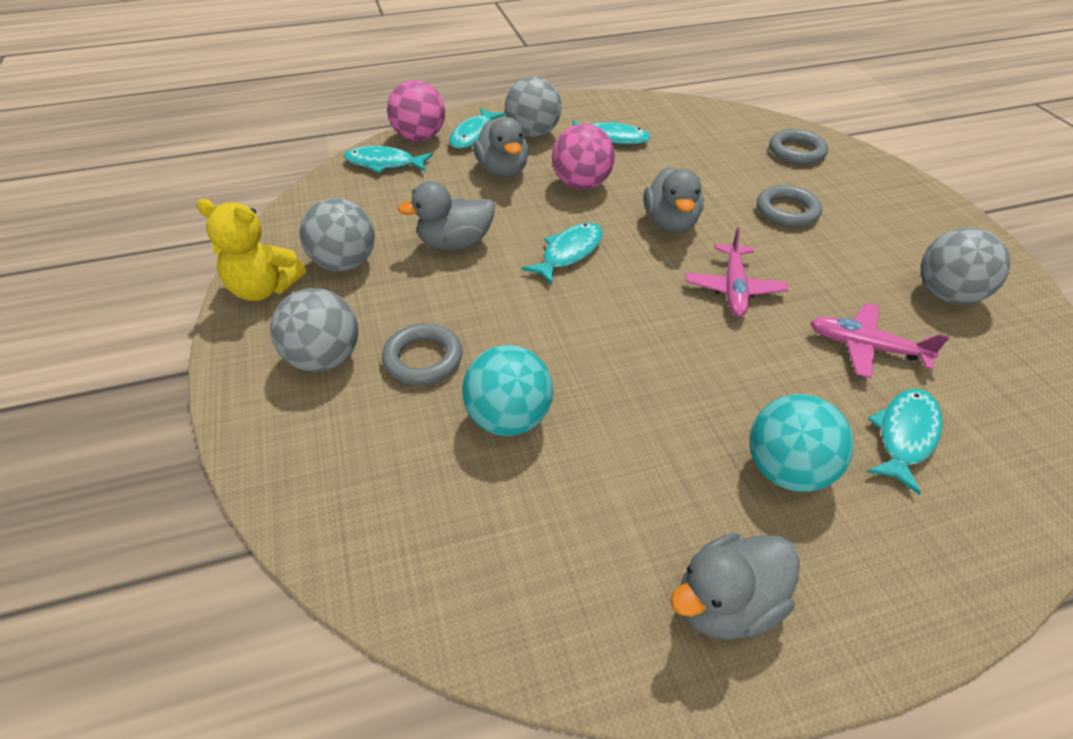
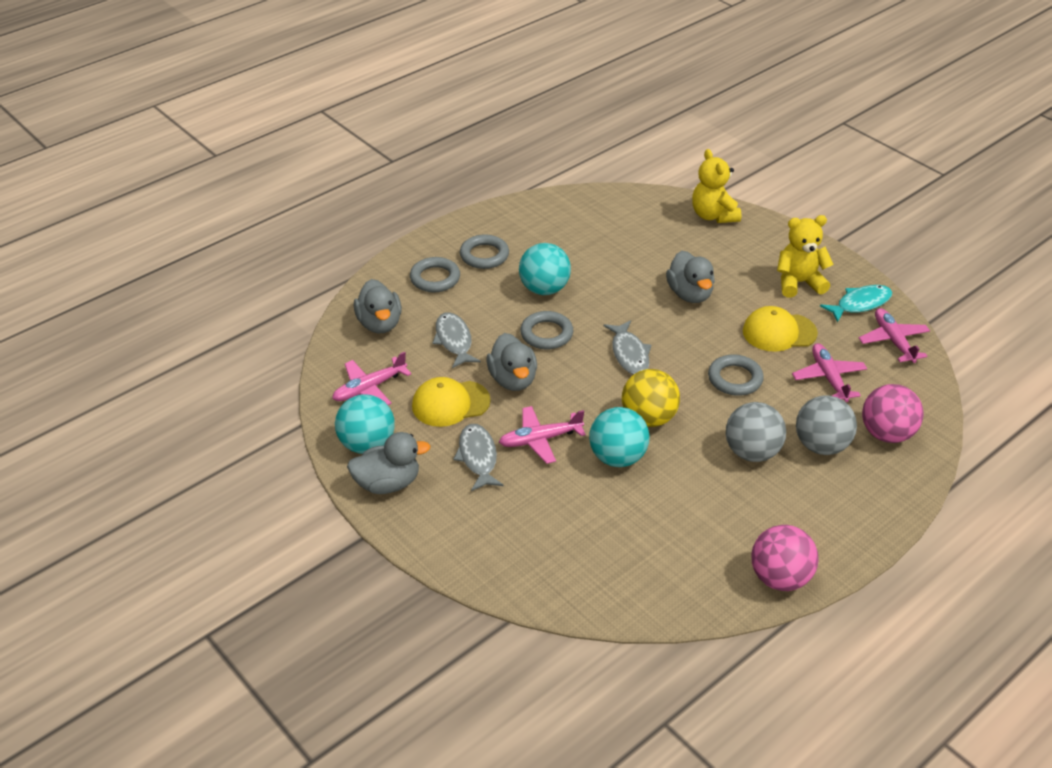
grey ball: [271,288,359,372] [300,198,375,271] [505,76,562,137] [921,228,1010,304] = 4 -> [726,402,786,462] [796,395,857,455] = 2
grey fish: none = 0 -> [432,312,481,368] [453,424,503,491] [604,320,651,375] = 3
grey ring: [382,323,463,385] [757,185,822,227] [769,129,828,165] = 3 -> [410,257,460,293] [460,234,509,269] [520,311,573,350] [708,354,764,396] = 4
pink plane: [686,227,788,317] [810,303,949,378] = 2 -> [332,352,412,405] [499,406,586,464] [792,343,867,402] [859,308,930,363] = 4
turquoise ball: [462,345,553,436] [749,394,854,492] = 2 -> [335,394,395,454] [519,243,571,295] [589,407,650,467] = 3
turquoise fish: [344,146,433,173] [449,108,506,149] [522,223,603,284] [572,120,651,145] [867,389,943,495] = 5 -> [820,285,892,323] = 1
yellow ball: none = 0 -> [622,369,680,427] = 1
yellow cap: none = 0 -> [412,377,491,427] [743,306,818,352] = 2
yellow teddy bear: [196,199,306,301] = 1 -> [692,149,742,223] [777,215,834,298] = 2

